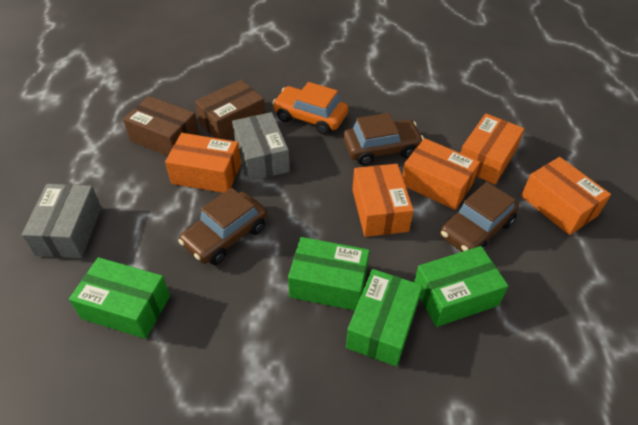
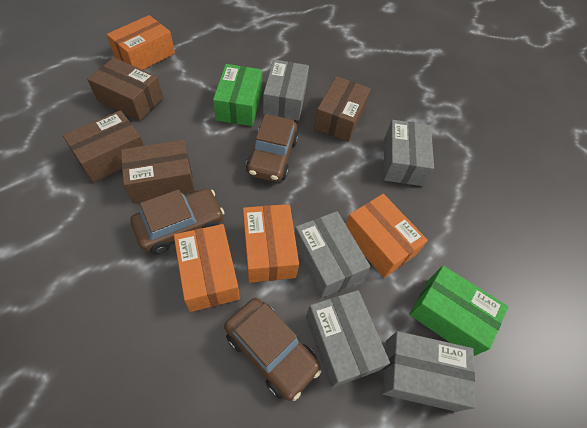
brown box: [123,96,199,156] [195,80,265,140] = 2 -> [63,110,144,183] [87,58,163,121] [121,140,195,203] [314,76,371,142] = 4
green box: [69,257,170,339] [288,237,370,311] [346,269,423,367] [414,246,508,327] = 4 -> [213,64,262,126] [409,266,508,356] = 2
grey box: [22,184,102,258] [232,112,290,181] = 2 -> [263,59,309,121] [295,211,370,298] [306,290,390,388] [382,331,476,412] [384,120,434,186] = 5
orange box: [165,133,241,193] [352,164,414,237] [402,138,480,210] [461,114,524,184] [521,157,611,235] = 5 -> [106,15,175,70] [174,224,240,312] [243,204,299,283] [346,194,428,278] = 4
orange car: [272,82,348,135] = 1 -> none = 0

